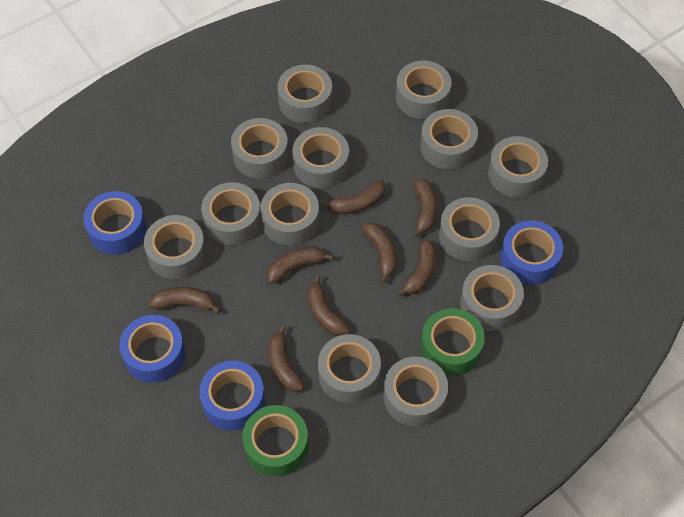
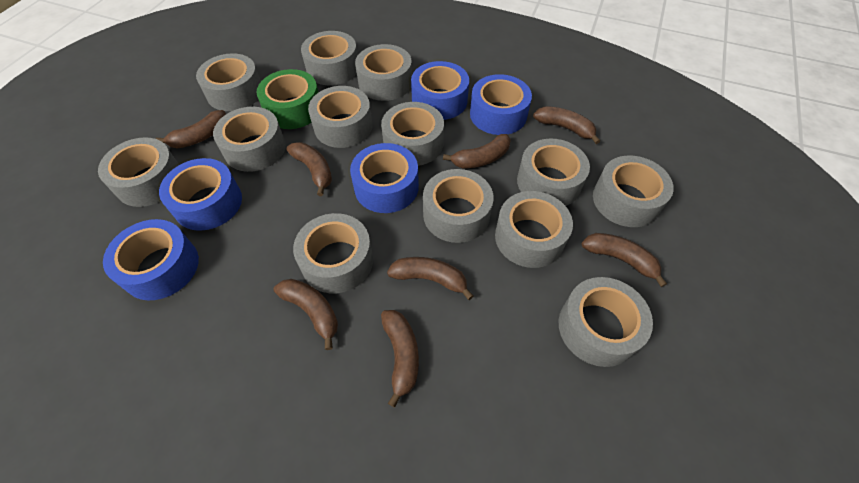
blue tape: [83,191,146,255] [119,315,186,383] [199,361,265,431] [500,220,563,285] = 4 -> [103,219,199,300] [159,158,242,231] [350,143,419,213] [411,61,469,120] [470,74,532,135] = 5
green tape: [242,405,308,477] [421,308,485,376] = 2 -> [257,69,319,129] = 1

